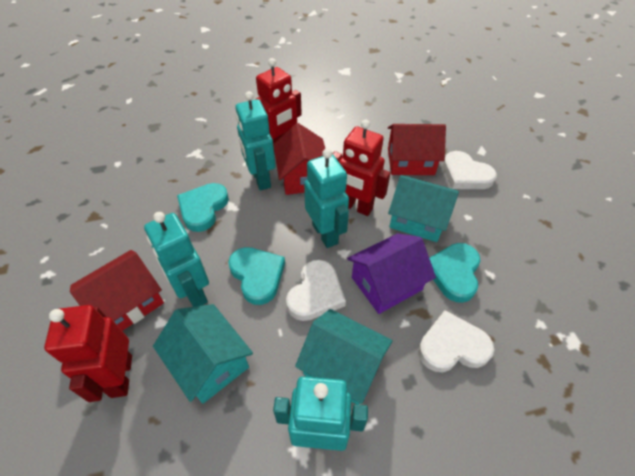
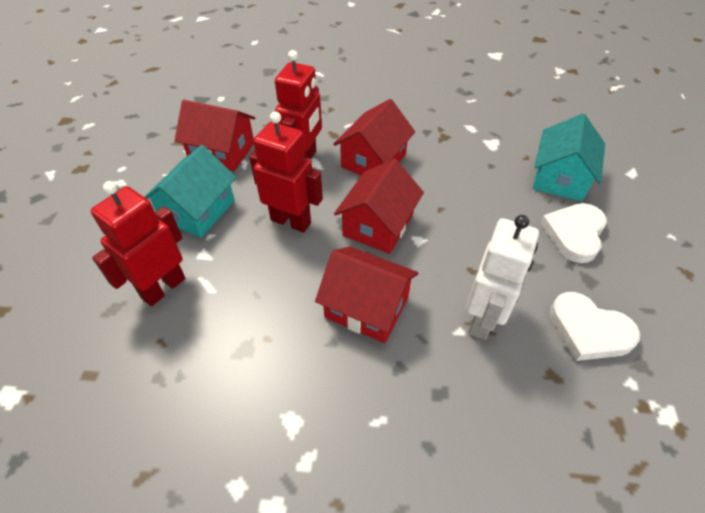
purple house: [347,233,436,314] = 1 -> none = 0
red house: [70,250,164,331] [273,123,325,195] [388,124,446,175] = 3 -> [175,100,255,171] [315,246,418,343] [333,99,415,175] [334,159,424,254] = 4
turquoise heart: [177,183,229,232] [228,247,285,305] [429,243,480,303] = 3 -> none = 0
turquoise house: [153,304,253,404] [295,309,393,405] [388,175,459,242] = 3 -> [144,145,236,238] [533,114,605,201] = 2
turquoise robot: [144,212,209,307] [235,91,276,190] [273,376,368,451] [304,148,349,248] = 4 -> none = 0
white heart: [286,260,346,321] [418,310,494,372] [443,151,497,189] = 3 -> [540,203,607,263] [550,292,640,361] = 2
white robot: none = 0 -> [466,215,539,340] = 1

